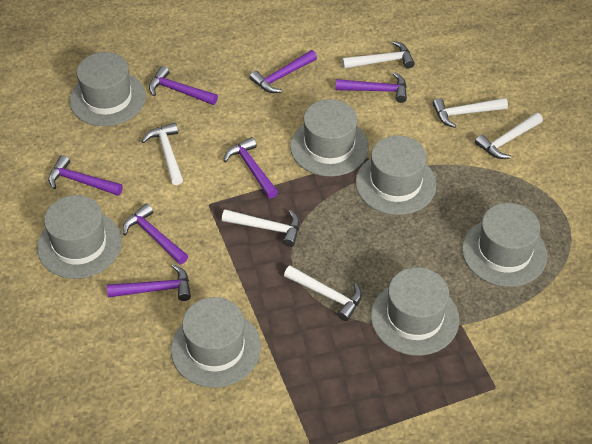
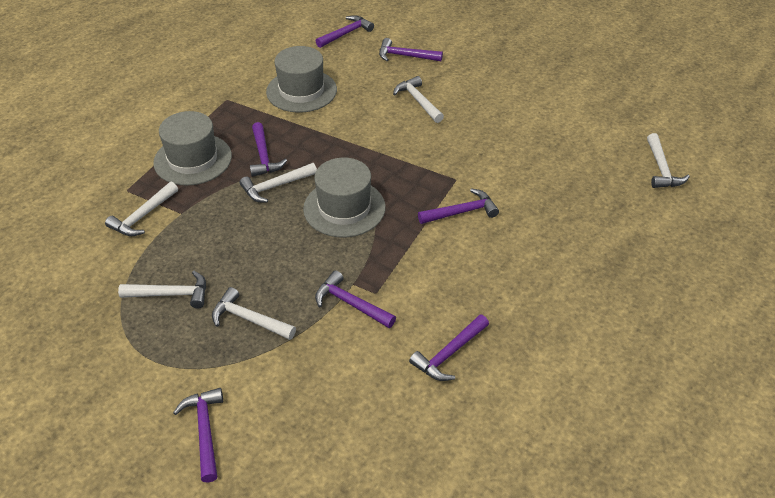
grey hat: [37,195,122,279] [70,52,146,126] [171,297,261,388] [290,99,369,177] [356,135,436,215] [371,267,459,356] [462,203,547,287] = 7 -> [153,111,232,186] [266,46,337,113] [303,158,386,237] = 3

